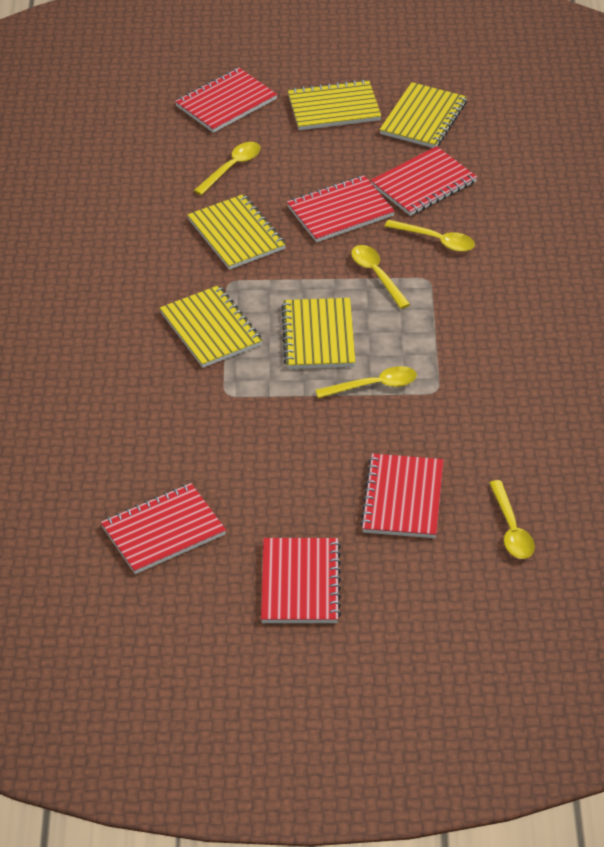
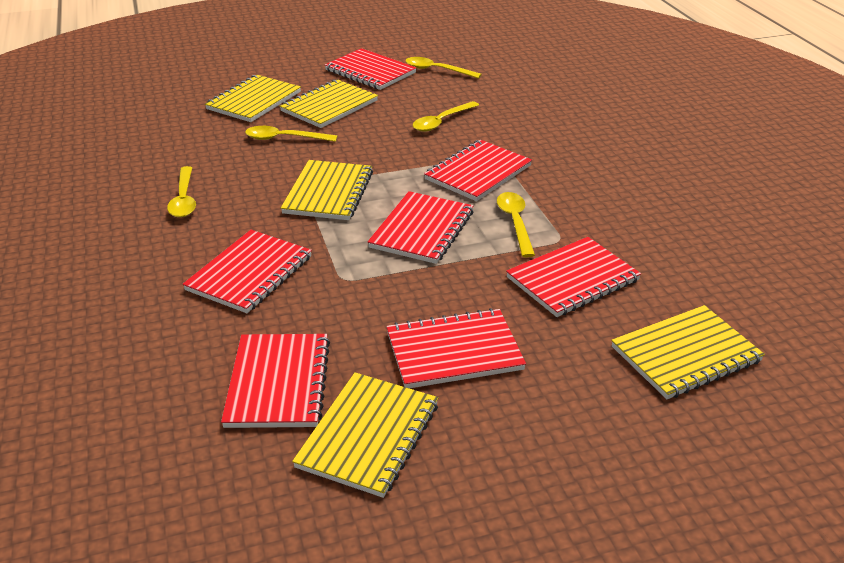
red notebook: [101,483,226,574] [175,68,277,133] [261,538,341,623] [287,175,395,242] [360,454,443,538] [370,146,477,216] = 6 -> [183,230,312,313] [221,334,330,428] [325,48,417,90] [368,191,473,264] [386,308,526,388] [424,140,532,201] [506,237,641,317] = 7

